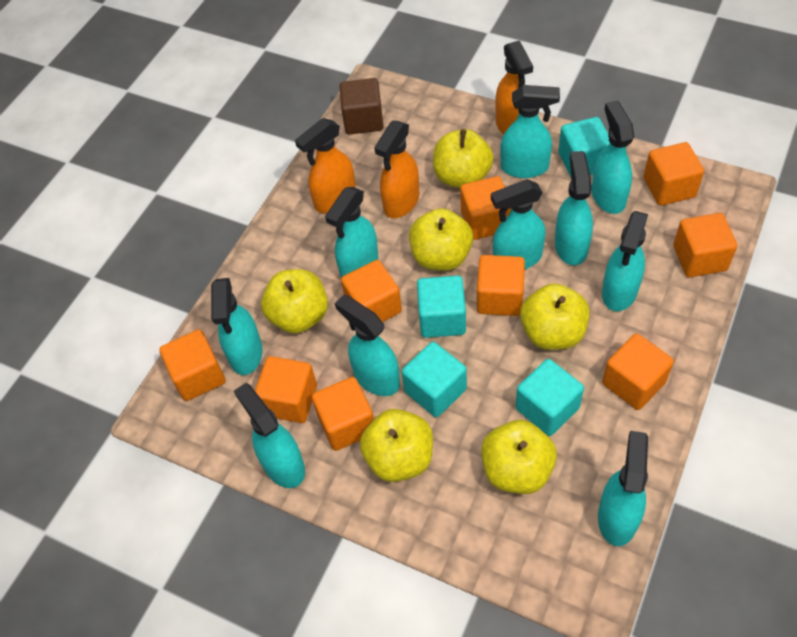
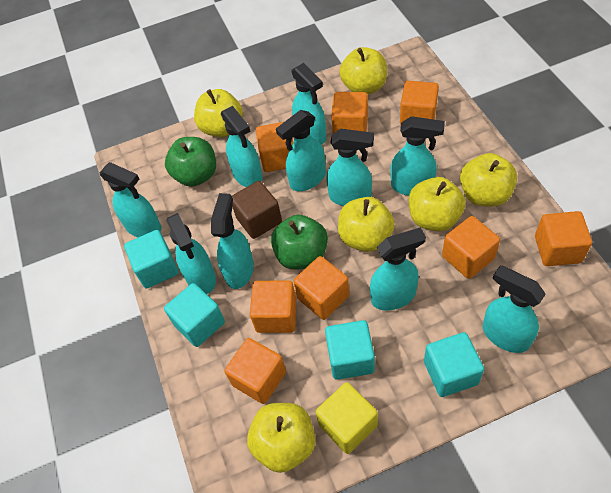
green apple: none = 0 -> [165,137,216,187] [271,215,328,270] = 2
orange cube: [159,329,226,401] [255,356,317,423] [312,377,374,451] [341,260,402,322] [460,176,511,240] [477,255,525,316] [602,333,674,410] [643,142,704,206] [673,213,737,277] = 9 -> [225,338,286,404] [250,280,297,333] [256,122,293,172] [293,256,349,320] [331,92,368,134] [400,81,439,125] [442,216,500,279] [535,211,592,266] = 8
orange spray bottle: [295,118,356,213] [374,120,419,218] [495,40,533,135] = 3 -> none = 0
yellow cube: none = 0 -> [315,382,378,454] = 1

